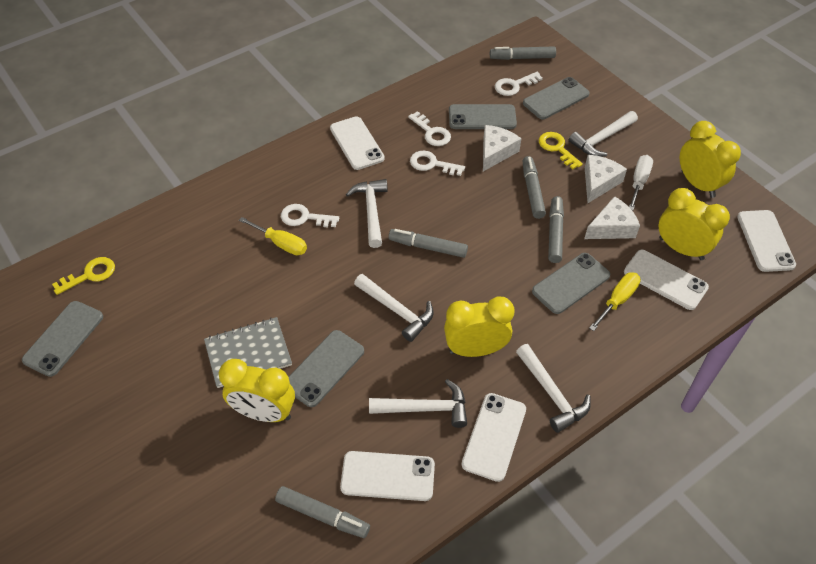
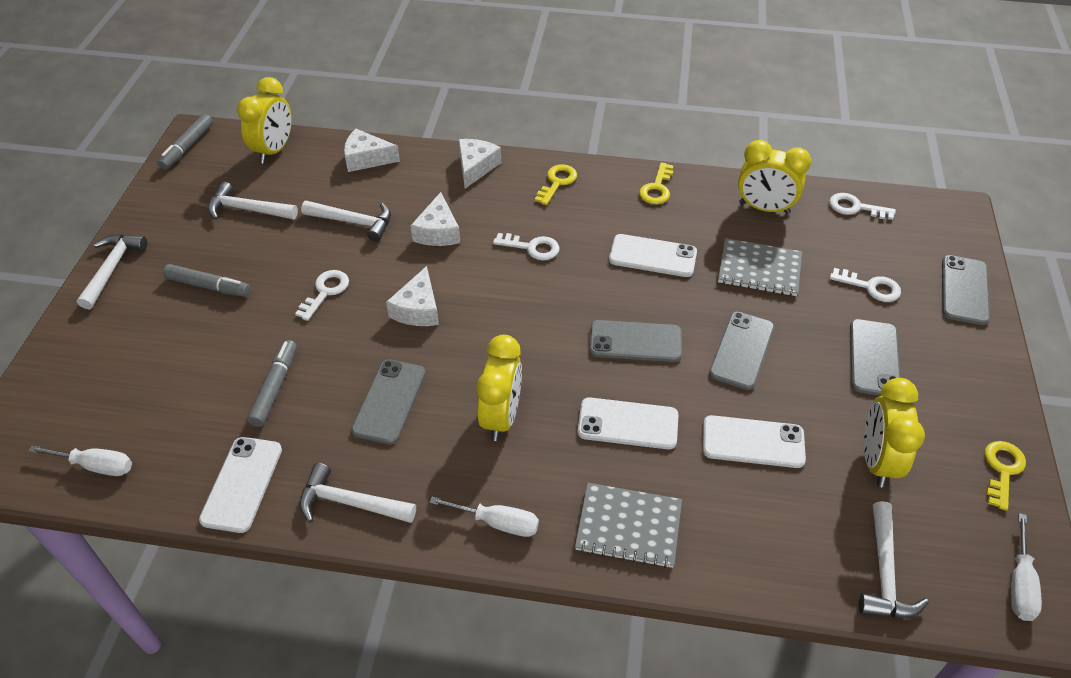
grey marker: [275,486,370,538] [389,229,468,258] [490,47,556,60] [522,156,546,219] [548,196,564,263] = 5 -> [157,114,213,170] [163,264,251,297] [247,340,297,427] = 3
grey notebook: [204,317,292,388] = 1 -> [575,483,682,568] [718,238,802,296] = 2
white cheese: [483,125,521,171] [584,196,640,239] [585,155,627,203] = 3 -> [344,129,400,172] [386,266,439,326] [410,192,460,246] [458,139,501,189] = 4
white phone: [330,116,385,170] [340,451,435,501] [462,393,526,482] [624,250,709,310] [737,210,796,272] = 5 -> [199,437,282,533] [577,397,679,449] [609,234,697,277] [703,415,806,468] = 4
white screwdriver: [629,155,653,211] = 1 -> [28,445,132,476] [429,497,539,537] [1011,513,1042,621] = 3
yellow key: [52,257,115,295] [539,132,583,169] = 2 -> [535,164,577,205] [639,162,673,204] [985,441,1026,511] = 3
yellow screwdriver: [239,217,307,255] [589,272,641,331] = 2 -> none = 0

